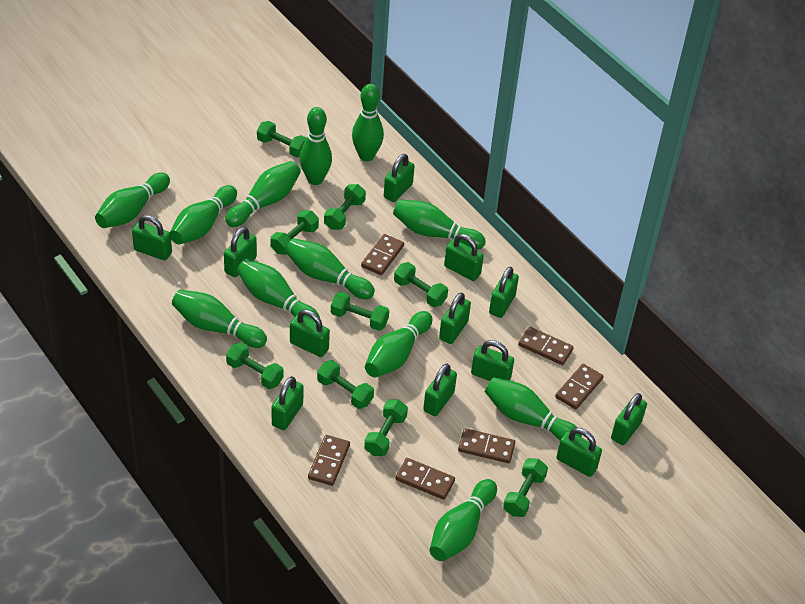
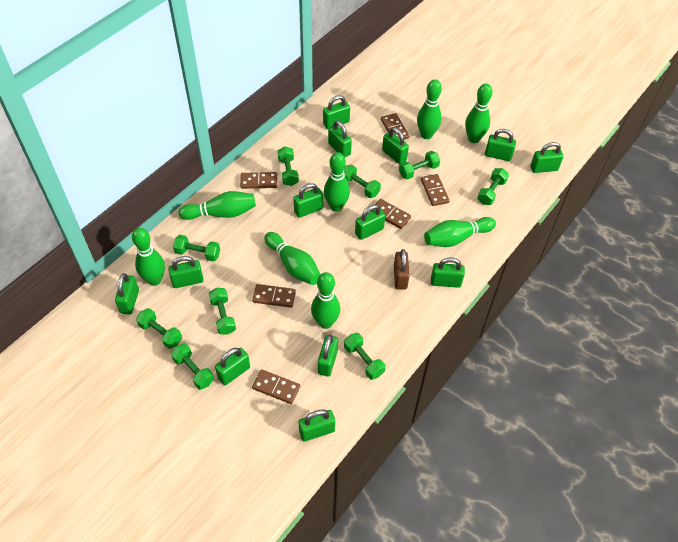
brown padlock: none = 0 -> [394,249,410,289] = 1
green bowling pin: [95,173,170,228] [170,185,237,245] [172,290,267,348] [225,161,301,227] [237,259,320,322] [285,238,375,299] [300,107,332,185] [352,84,384,161] [365,311,432,377] [393,200,486,250] [430,479,497,561] [485,377,582,441] = 12 -> [132,228,165,286] [178,191,256,220] [264,232,321,285] [311,272,340,329] [324,152,350,212] [417,79,442,139] [424,217,496,247] [465,83,493,143] = 8
green padlock: [132,215,172,261] [224,227,257,277] [272,376,304,430] [290,310,330,357] [384,154,415,202] [423,364,457,416] [439,292,471,344] [444,234,484,281] [471,340,514,381] [489,266,519,318] [556,428,602,477] [611,393,647,445] = 12 -> [115,273,139,315] [168,256,204,288] [215,348,250,385] [293,183,323,218] [299,410,335,442] [318,335,338,377] [323,95,350,129] [328,121,352,157] [355,205,385,240] [382,127,409,164] [431,258,465,288] [485,129,516,161] [530,142,564,173] = 13

